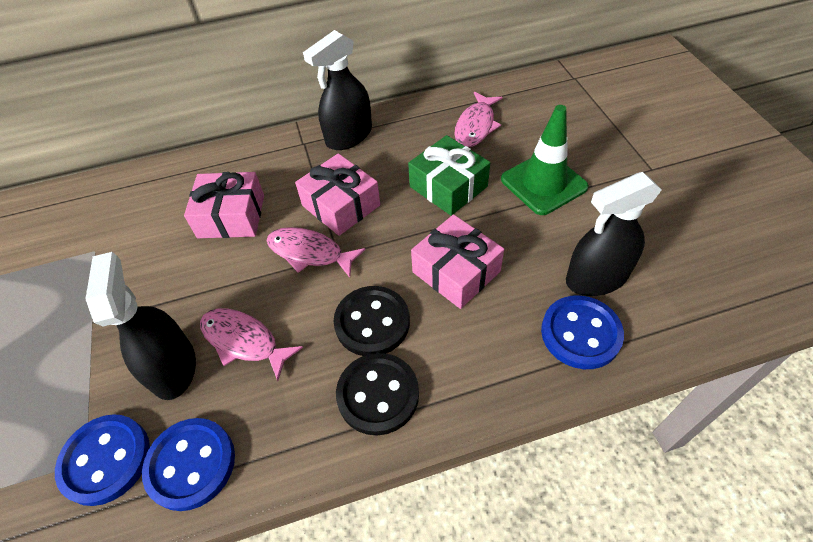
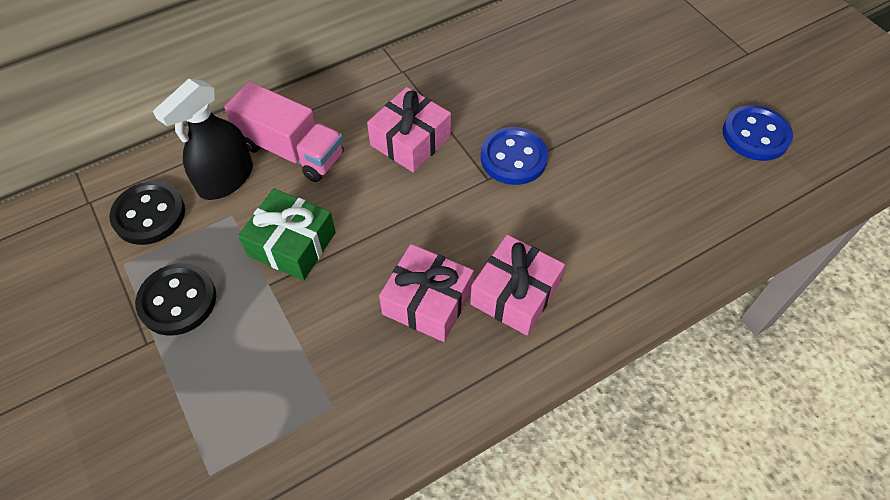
black spray bottle: [85,252,196,400] [303,30,372,150] [566,172,662,296] = 3 -> [153,79,253,200] = 1
blue button: [55,414,150,506] [142,418,235,511] [541,295,624,369] = 3 -> [481,127,548,185] [723,105,793,161] = 2
green traffic cone: [501,105,589,215] = 1 -> none = 0
pink fish: [200,308,303,381] [267,227,366,278] [455,92,503,147] = 3 -> none = 0
pink truck: none = 0 -> [224,81,344,182] = 1

